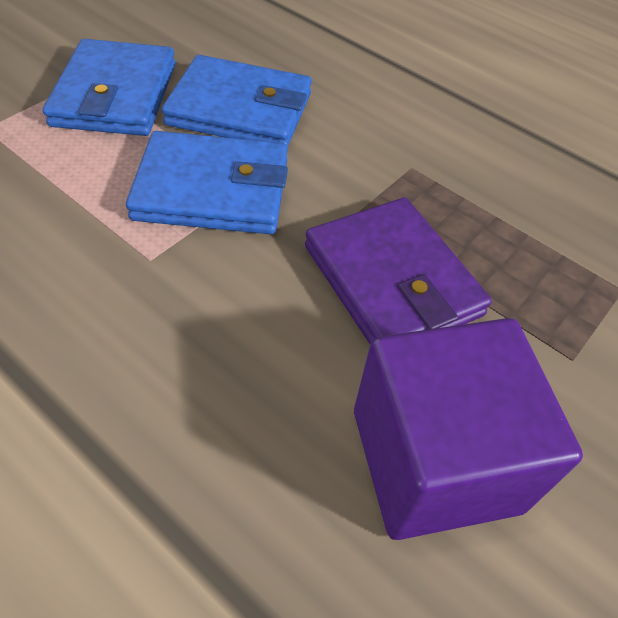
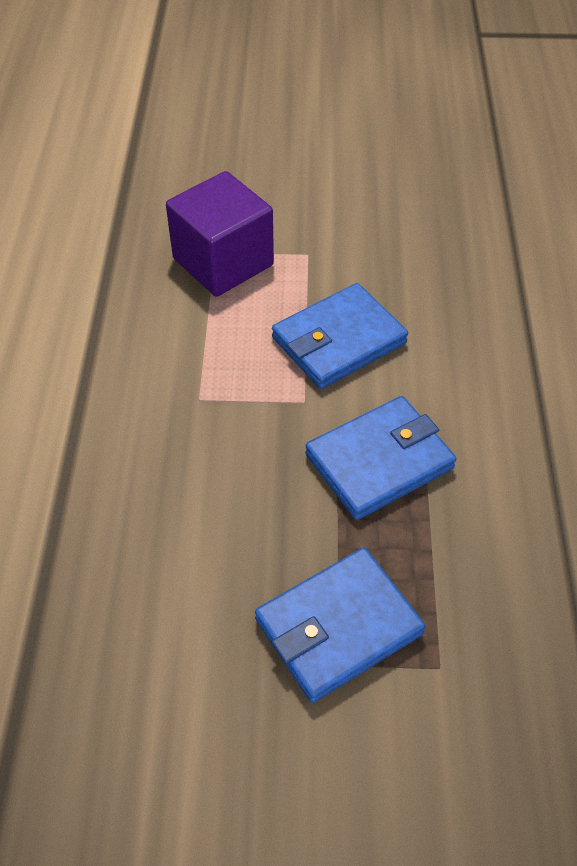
purple wallet: [305,198,492,344] = 1 -> none = 0

